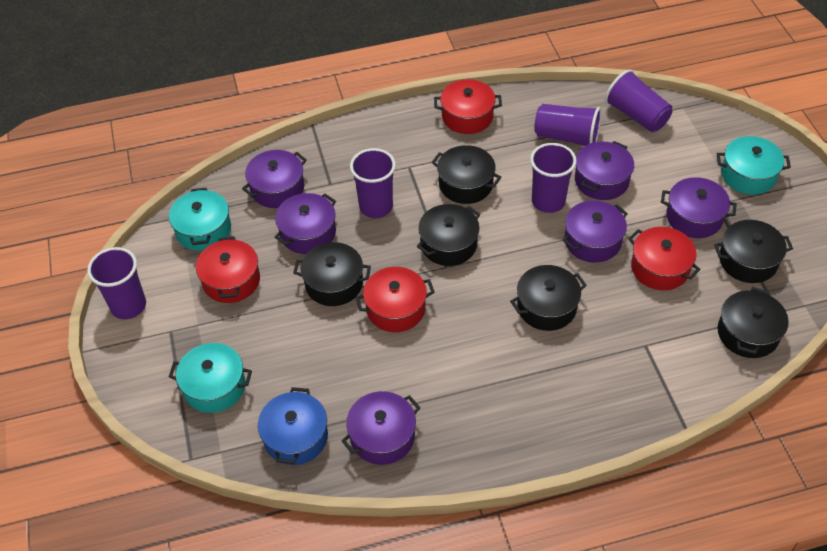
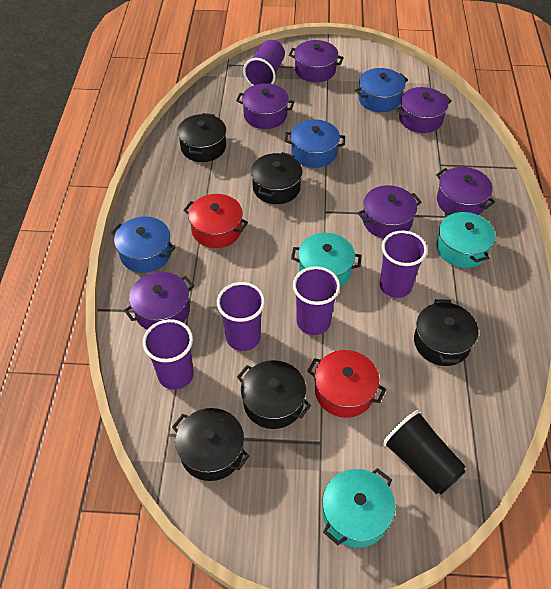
black cup: none = 0 -> [383,410,466,494] = 1
black pot: [293,242,371,306] [417,204,481,266] [432,145,501,204] [510,265,587,331] [714,220,793,283] [718,287,789,358] = 6 -> [172,408,249,481] [177,113,226,162] [237,360,311,429] [251,152,303,204] [414,299,478,366] = 5
blue pot: [258,387,328,465] = 1 -> [111,217,175,273] [285,119,345,168] [355,68,408,112] = 3
red pot: [196,236,260,303] [355,267,435,332] [434,79,502,134] [628,227,701,290] = 4 -> [183,194,248,248] [308,350,386,418] = 2

